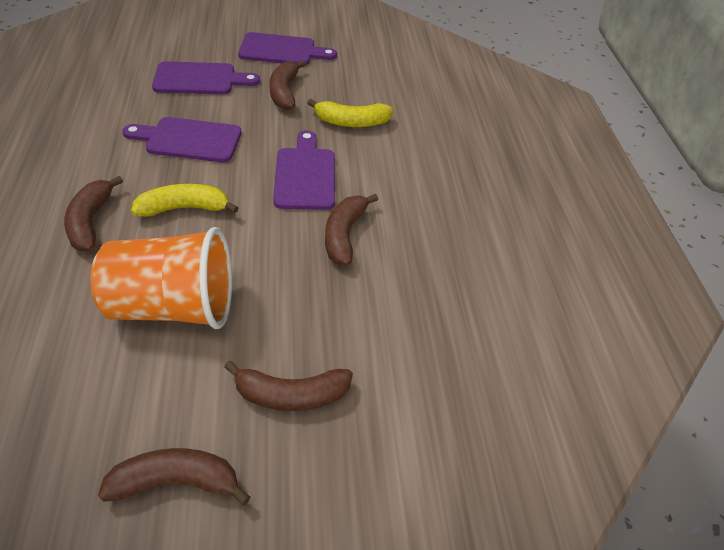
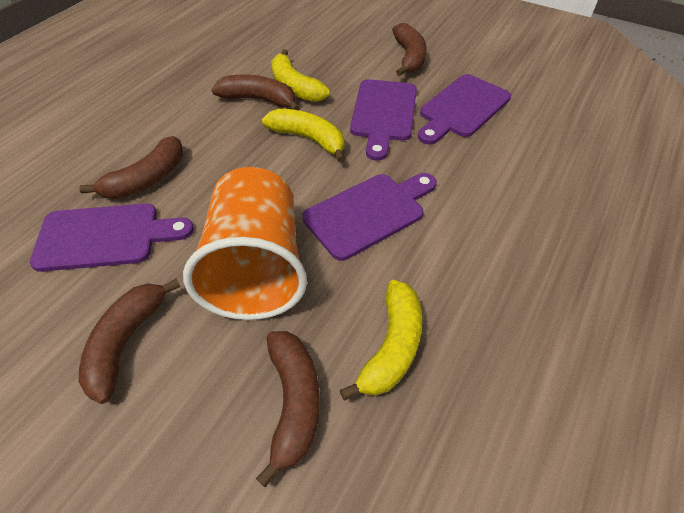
yellow banana: [131,184,239,217] [307,99,393,127] = 2 -> [262,109,345,163] [271,49,330,102] [340,280,422,400] = 3

